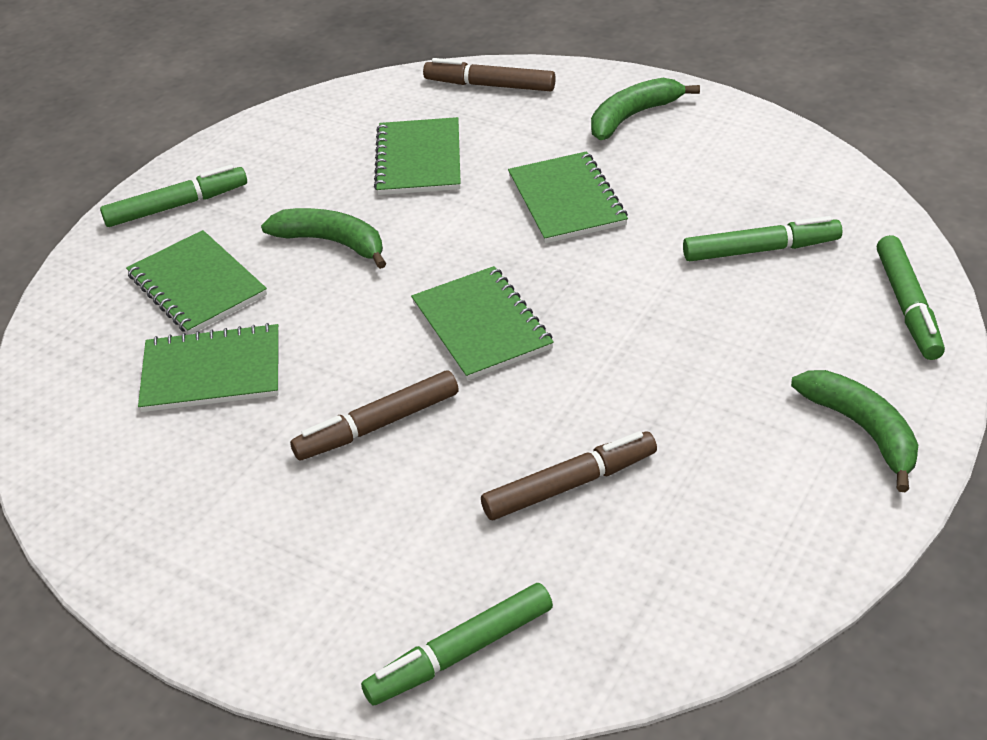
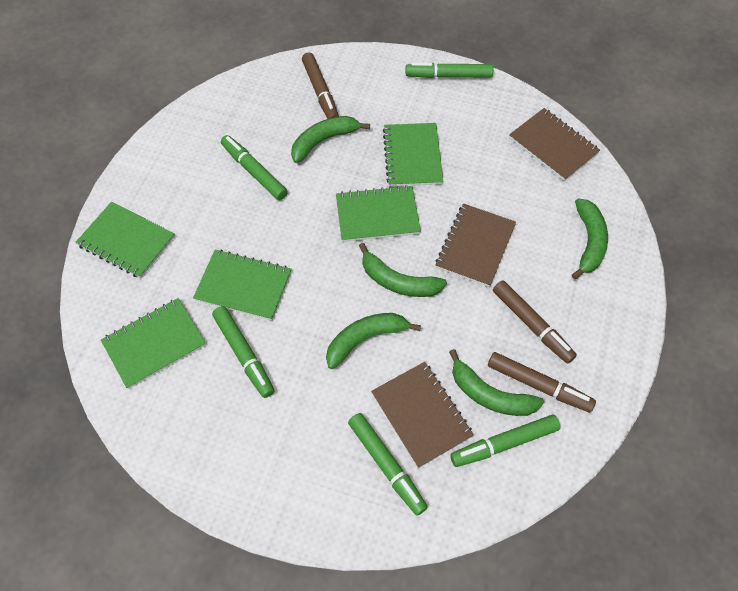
brown notebook: none = 0 -> [371,362,474,468] [435,203,516,287] [509,108,600,181] = 3
green banana: [261,208,386,269] [591,78,700,140] [791,370,918,492] = 3 -> [291,116,370,163] [326,313,421,369] [359,243,447,297] [449,349,544,416] [572,198,608,279] = 5
green marker: [100,165,247,227] [361,583,553,705] [683,216,842,261] [877,235,945,360] = 4 -> [212,306,274,398] [221,135,288,200] [348,413,427,516] [405,63,493,78] [450,415,560,467] = 5

